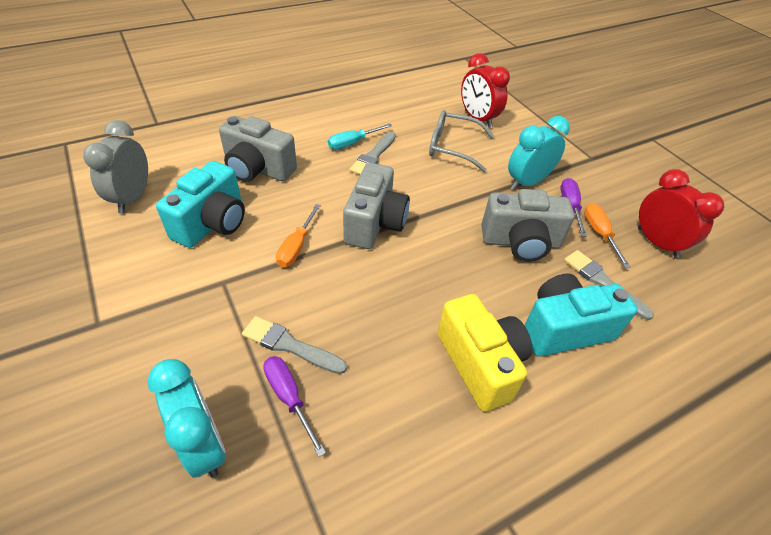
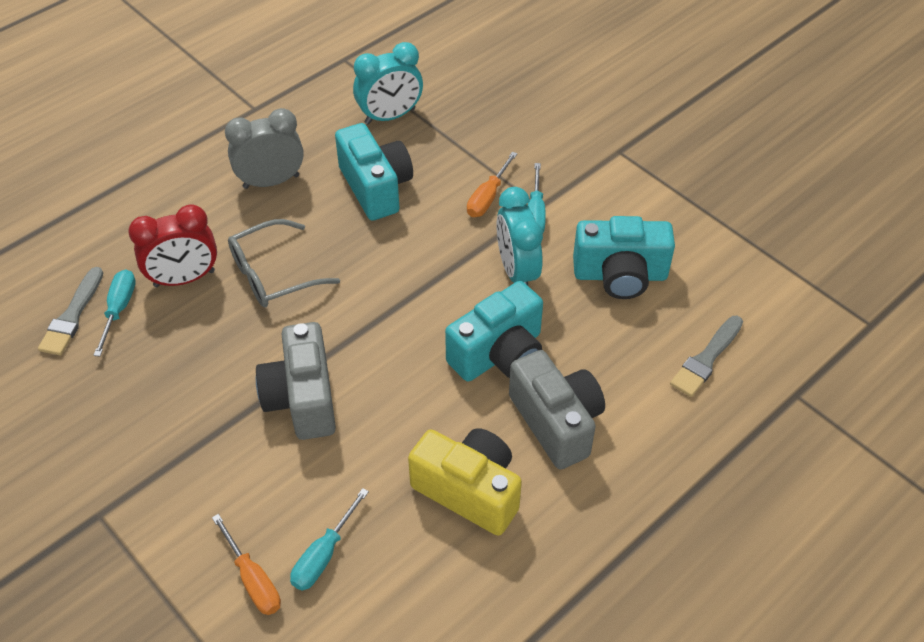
grey brush: [242,316,347,374] [350,131,396,175] [564,250,654,320] = 3 -> [38,267,103,355] [670,316,743,397] = 2
grey camera: [219,116,297,182] [343,163,410,249] [481,189,575,261] = 3 -> [256,322,336,440] [509,350,605,470] = 2
purple screwdriver: [263,356,326,457] [560,178,587,237] = 2 -> none = 0
red clock: [461,53,510,128] [638,169,724,259] = 2 -> [128,204,217,287] = 1
turquoise camera: [156,161,245,248] [525,273,637,357] = 2 -> [335,123,413,221] [445,281,543,382] [573,216,675,299] = 3
turquoise screwdriver: [328,124,392,150] = 1 -> [93,269,136,356] [290,488,369,591] [528,163,546,233] = 3

